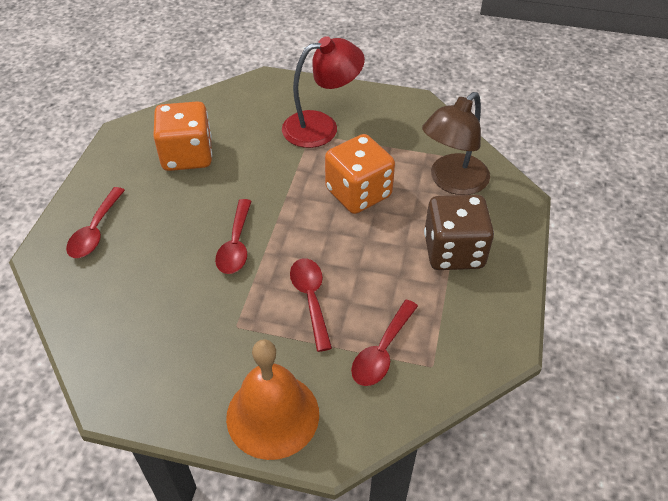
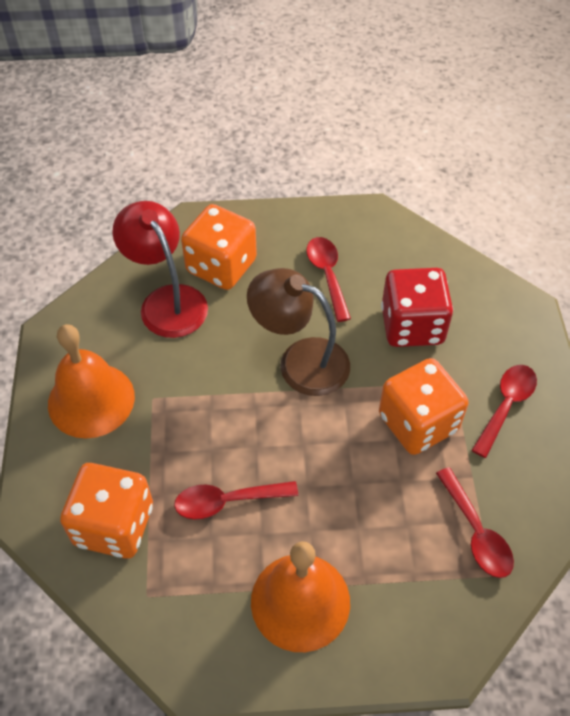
brown dice: [424,195,494,270] = 1 -> none = 0
orange bell: [226,339,319,460] = 1 -> [48,324,135,438] [251,541,350,652] = 2
orange dice: [153,101,212,171] [325,134,395,214] = 2 -> [60,463,153,559] [181,204,257,290] [379,358,469,455] = 3
red dice: none = 0 -> [381,268,453,347] = 1

